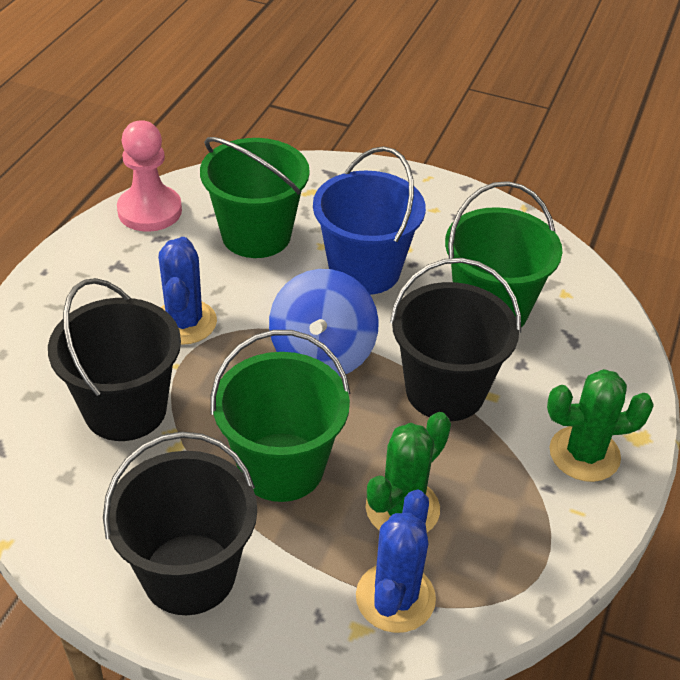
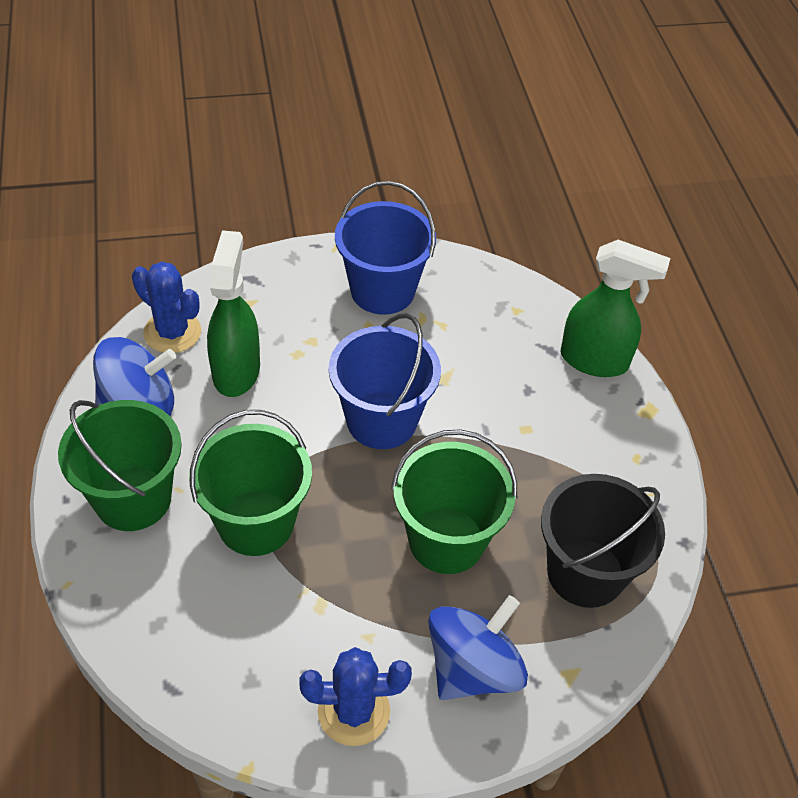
black bucket: [48,278,181,441] [103,432,257,615] [390,258,521,421] = 3 -> [541,474,665,608] = 1
blue bucket: [313,146,426,295] = 1 -> [329,313,441,449] [335,181,436,315] = 2
blue spinning top: [269,269,379,377] = 1 -> [93,337,176,416] [428,595,528,700] = 2
green cactus: [366,412,451,532] [547,369,654,482] = 2 -> none = 0
green spray bottle: none = 0 -> [207,230,260,397] [561,240,670,377] = 2
pink pawn: [117,120,182,232] = 1 -> none = 0

